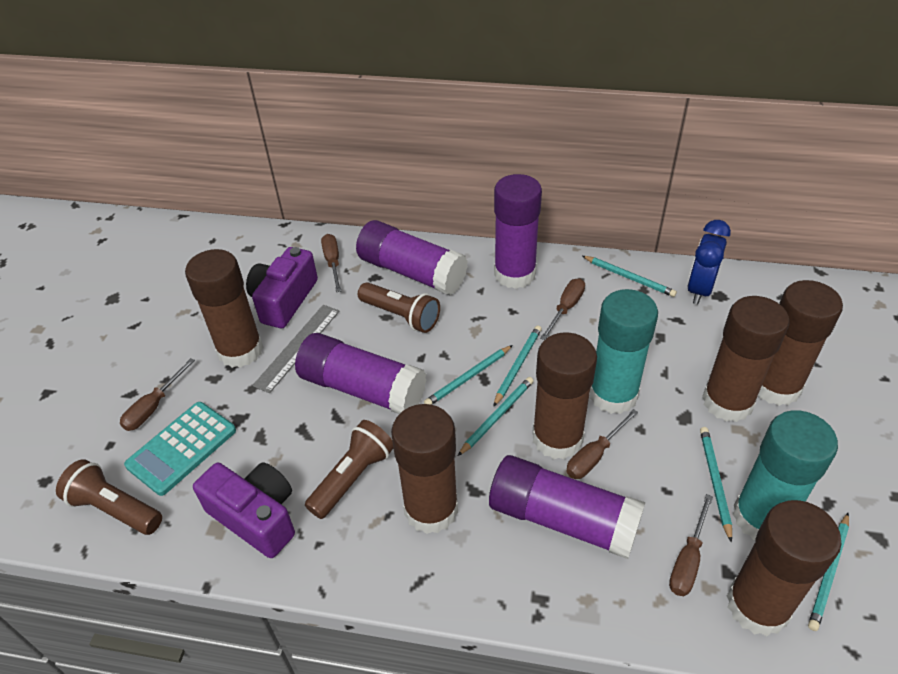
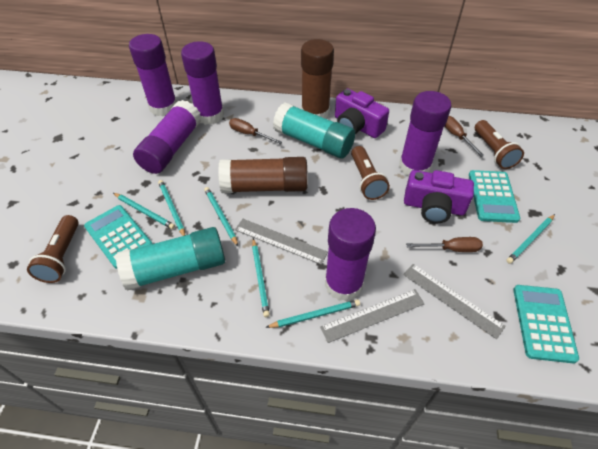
blue clock: [687,220,731,305] = 1 -> none = 0
brown glue stick: [185,249,263,368] [391,404,458,534] [532,332,597,459] [702,296,789,422] [727,500,841,636] [758,280,843,406] = 6 -> [218,157,308,193] [301,39,334,119] = 2
brown screwdriver: [120,358,195,431] [321,234,341,292] [540,278,585,340] [566,409,639,479] [669,494,713,596] = 5 -> [229,118,282,144] [406,237,483,252] [444,116,484,157] = 3
grey ruler: [252,305,339,393] = 1 -> [235,219,328,265] [320,289,425,343] [403,264,506,339] = 3
purple glue stick: [295,333,426,414] [356,220,468,295] [489,455,646,559] [494,174,542,289] = 4 -> [129,34,177,116] [133,100,202,174] [181,41,224,125] [325,208,376,301] [399,91,451,176] = 5
turquoise calculator: [124,402,236,496] = 1 -> [84,205,152,269] [469,170,520,223] [513,285,579,363] = 3

